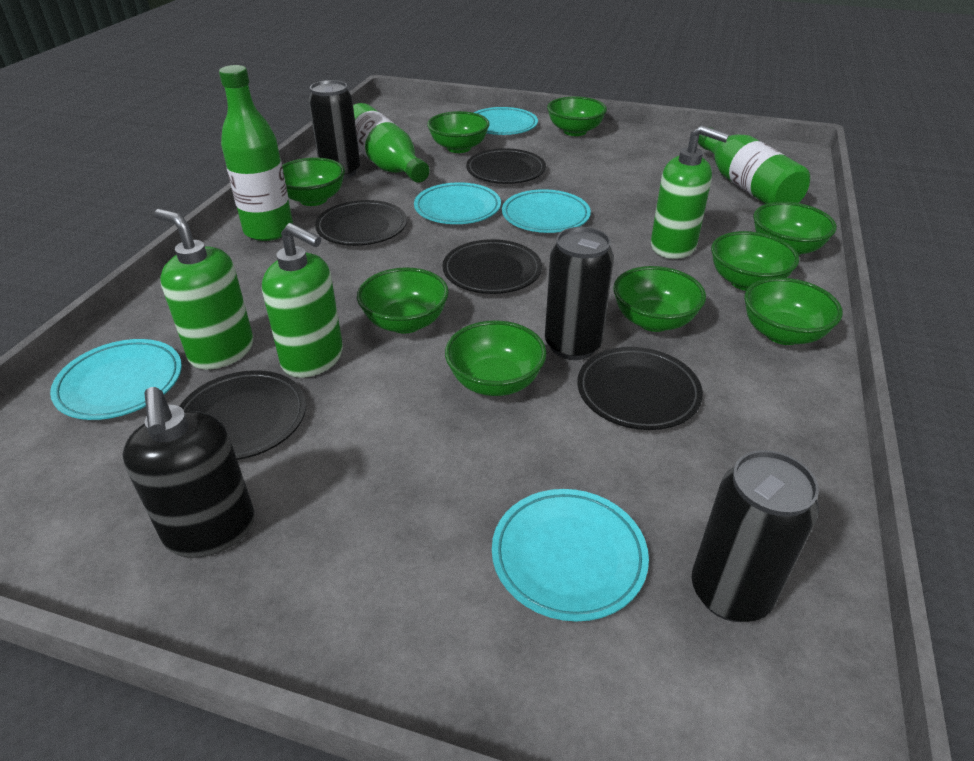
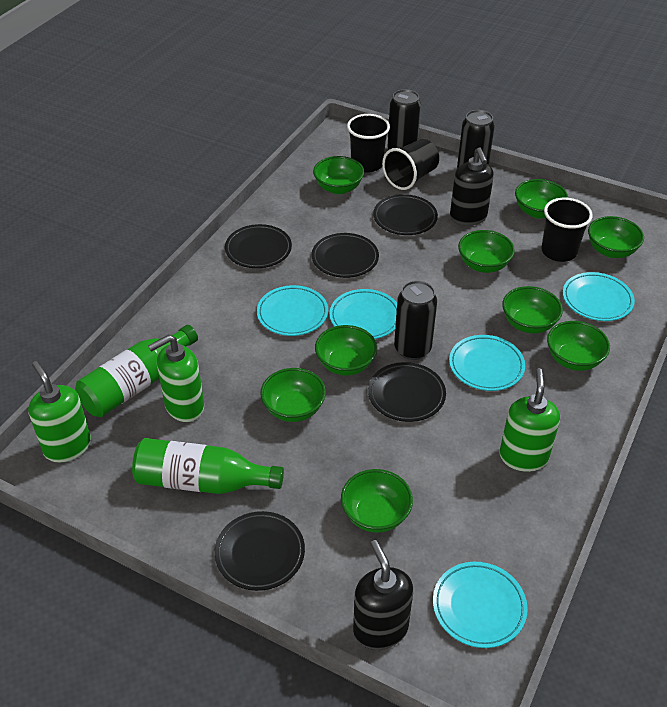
black cup: none = 0 -> [347,114,390,172] [382,139,439,190] [541,198,593,262] = 3
black soap dispenser: [123,387,255,558] = 1 -> [353,540,413,650] [450,147,494,226] = 2
green bottle: [219,65,293,241] [353,103,430,182] [698,127,810,204] = 3 -> [75,325,198,417] [132,438,284,494] = 2

